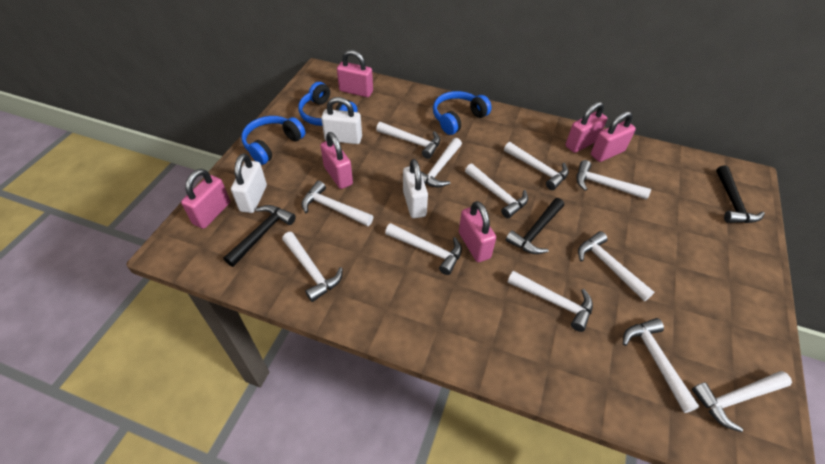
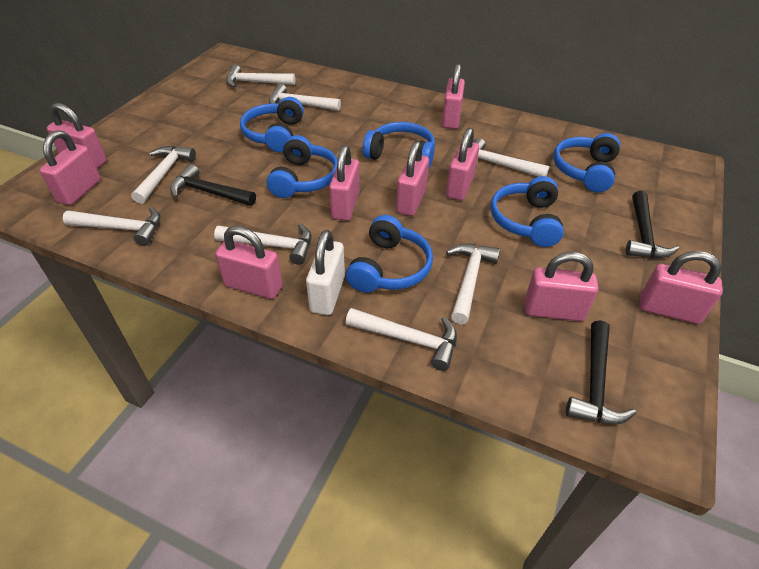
blue headphones: [241,116,305,165] [298,82,357,126] [433,91,492,135] = 3 -> [240,97,304,152] [267,135,338,198] [346,215,433,293] [362,122,435,168] [490,176,564,247] [553,133,620,193] = 6
pink padlock: [181,169,230,229] [320,132,353,189] [337,50,373,97] [459,201,496,262] [566,102,607,153] [591,111,636,162] = 6 -> [40,130,101,205] [47,103,107,168] [215,226,282,299] [329,145,360,221] [396,141,429,216] [442,64,465,129] [446,128,479,201] [524,252,599,321] [640,251,723,324] = 9
white hammer: [282,232,343,302] [302,181,373,226] [376,122,440,159] [385,223,462,275] [421,138,462,187] [465,164,528,218] [504,142,569,190] [507,271,593,332] [577,160,651,200] [578,231,654,301] [623,318,700,413] [692,371,792,432] = 12 -> [63,207,160,246] [131,146,196,204] [214,223,312,265] [226,65,295,88] [269,84,341,111] [345,308,457,371] [446,244,500,324] [474,138,550,177] = 8
white padlock: [231,153,267,213] [321,97,362,144] [403,159,428,218] = 3 -> [306,230,345,315] = 1

